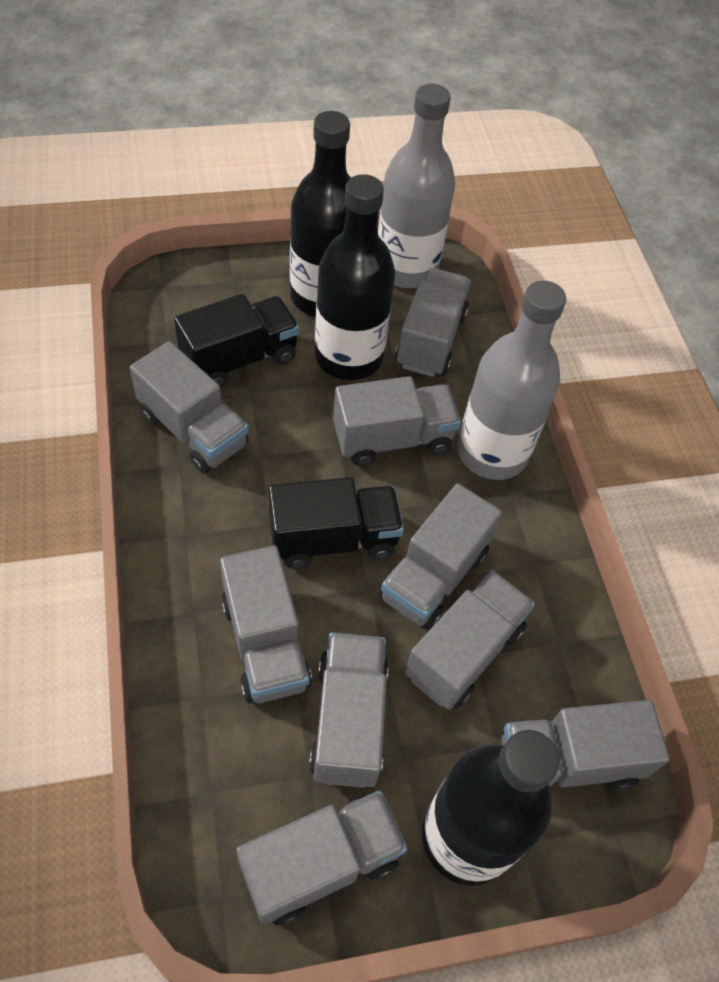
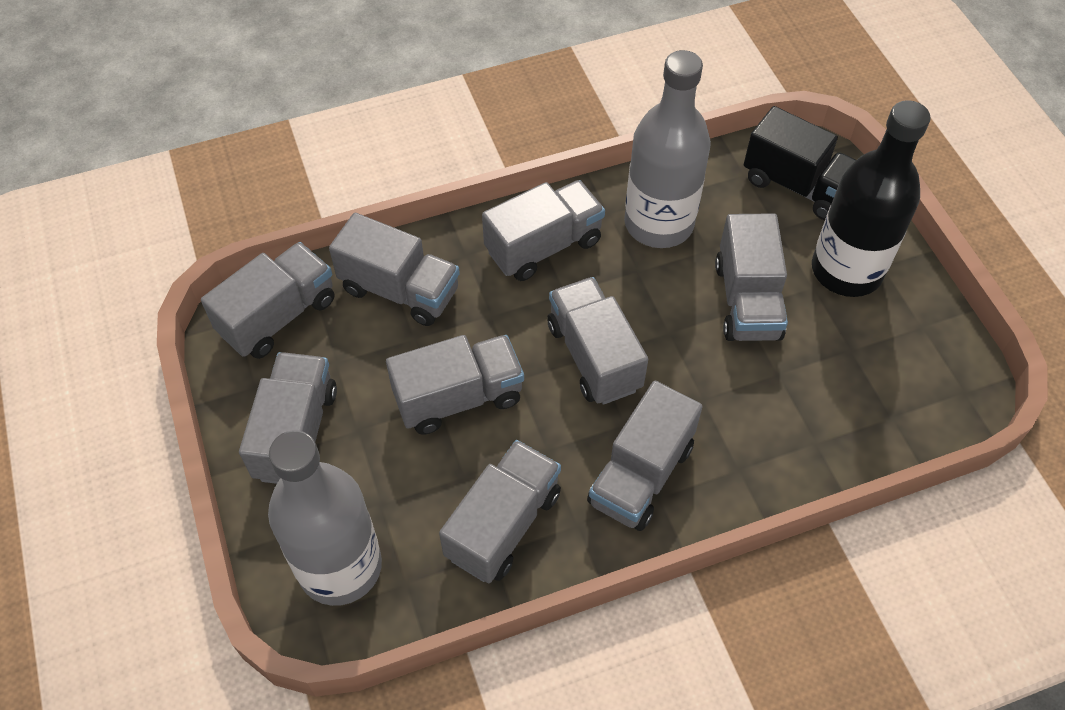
black bottle: [290,111,351,317] [315,174,395,380] [422,730,560,886] = 3 -> [812,100,931,297] = 1
black truck: [174,294,299,388] [269,477,404,569] = 2 -> [744,106,856,220] = 1

